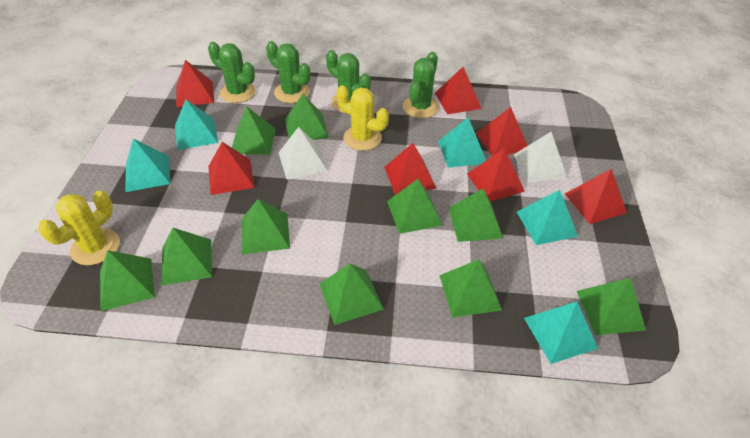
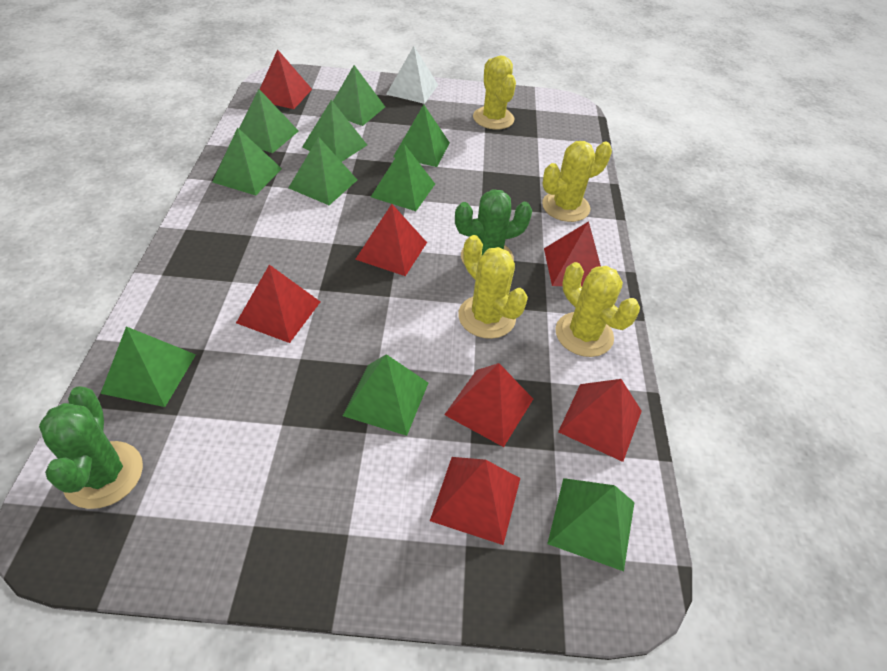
green cactus: [208,42,256,103] [266,41,310,103] [326,50,371,113] [403,52,439,118] = 4 -> [39,386,143,509] [455,189,532,263] = 2
turquoise pyramid: [126,138,170,192] [175,99,218,150] [438,117,486,168] [517,190,578,245] [524,302,598,364] = 5 -> none = 0
white pyramid: [279,127,327,180] [514,132,567,182] = 2 -> [386,46,438,104] = 1
yellow cactus: [38,191,120,265] [337,85,389,151] = 2 -> [458,235,528,339] [473,55,516,130] [542,141,612,222] [555,262,640,357] = 4

